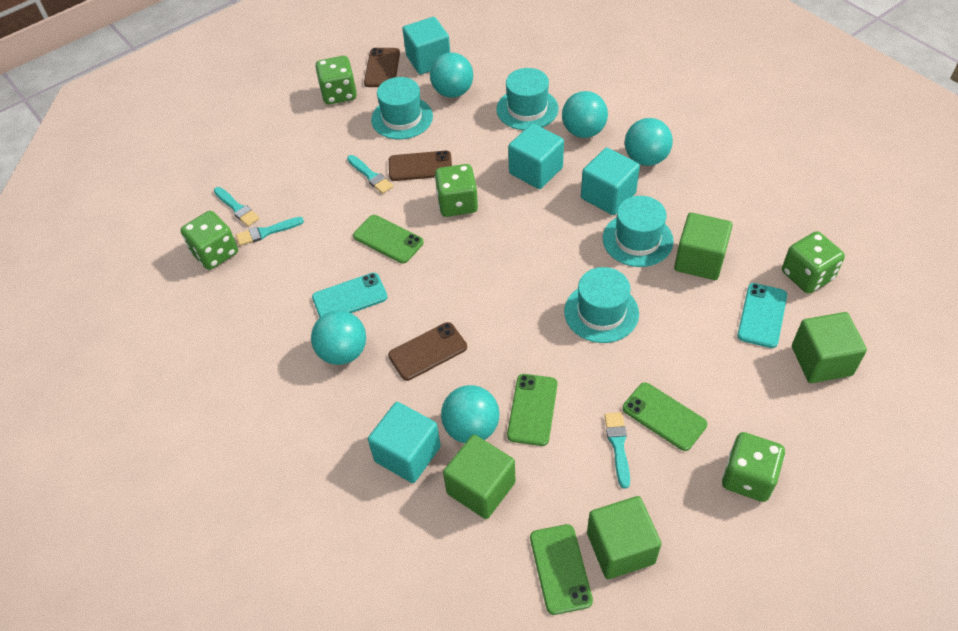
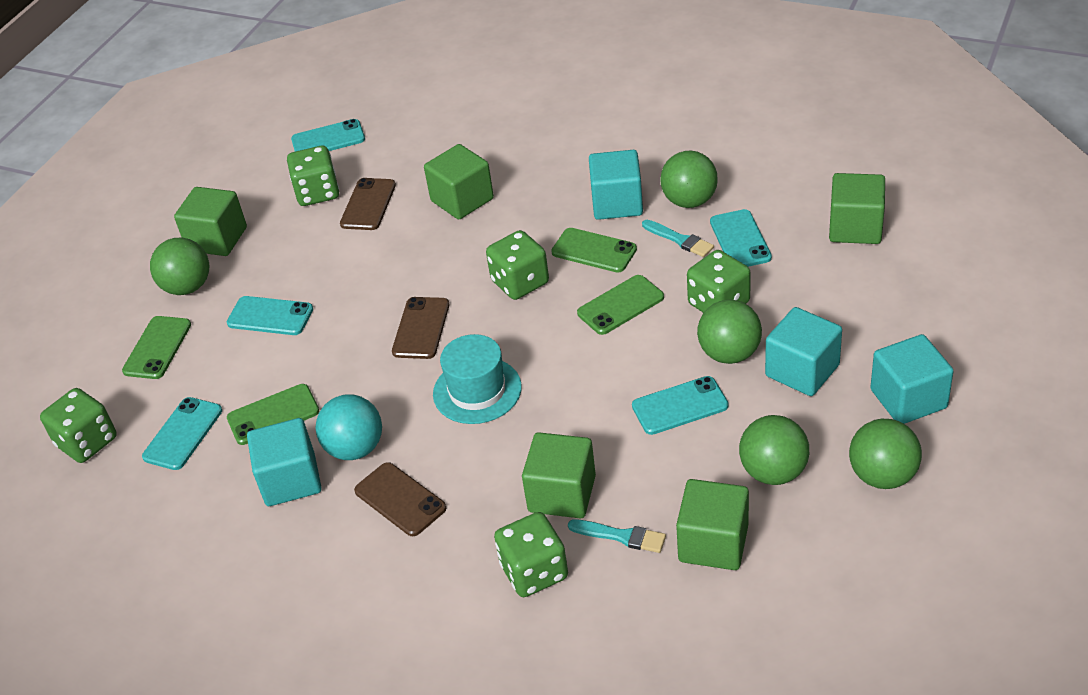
green ball: none = 0 -> [150,237,209,295] [660,151,718,208] [697,300,762,364] [739,415,809,485] [849,419,922,489] = 5
green cube: [443,435,516,519] [587,496,661,579] [674,213,733,280] [792,312,867,383] = 4 -> [174,187,247,256] [424,144,494,220] [522,432,596,518] [676,479,749,570] [829,173,885,244] = 5
turquoise ball: [311,310,366,365] [430,53,473,98] [441,385,499,443] [562,91,608,138] [625,118,673,166] = 5 -> [316,394,382,460] = 1
turquoise brush: [214,187,260,226] [236,217,304,246] [347,155,394,194] [604,412,630,489] = 4 -> [568,520,666,553] [642,220,714,257] = 2
turquoise hat: [371,77,433,139] [496,68,558,130] [564,267,639,343] [603,196,674,267] = 4 -> [433,334,522,424] = 1
turquoise phone: [312,273,387,317] [737,283,787,348] = 2 -> [142,397,222,470] [227,296,313,335] [291,119,365,152] [632,376,729,435] [710,209,772,267] = 5

